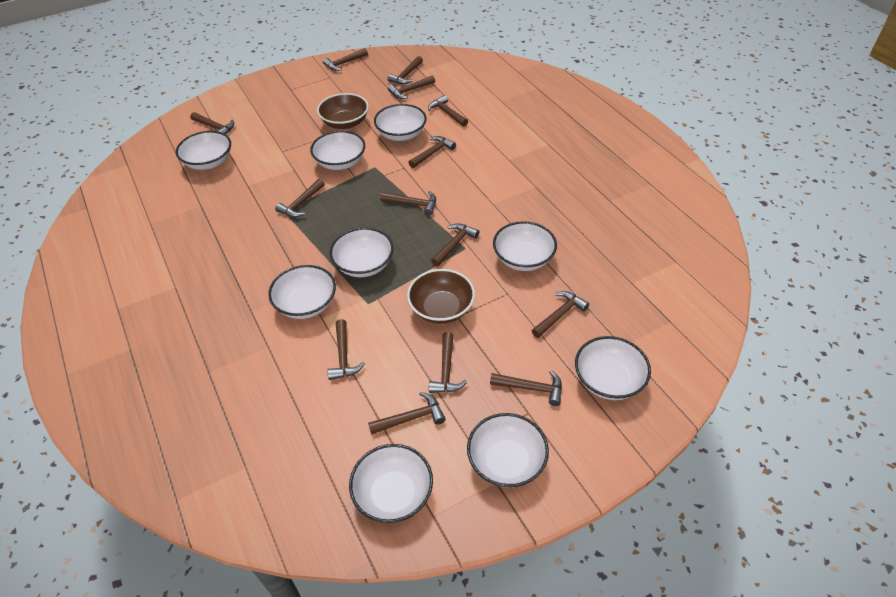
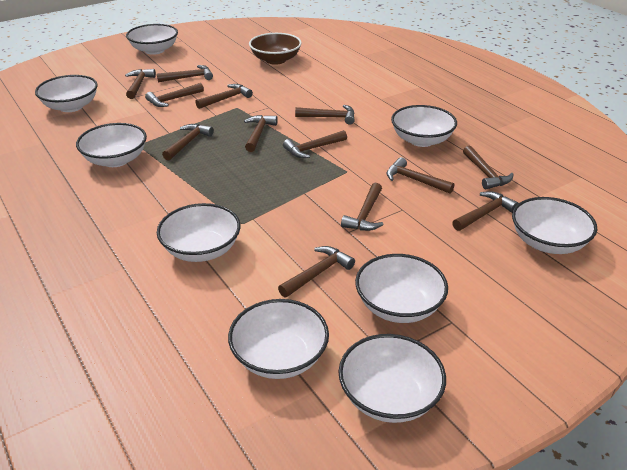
brown bowl: [317,93,369,129] [407,269,475,324] = 2 -> [249,33,302,65] = 1
brown hammer: [190,112,234,134] [275,179,325,217] [323,48,368,71] [327,319,365,380] [368,392,446,434] [380,191,436,215] [388,56,423,84] [388,75,435,99] [408,136,456,168] [428,95,468,126] [429,332,467,393] [431,223,479,267] [490,370,562,406] [532,291,589,338] = 14 -> [125,69,156,99] [145,83,204,107] [157,65,213,82] [162,124,214,160] [195,84,253,109] [244,115,278,152] [278,246,355,298] [283,130,347,158] [295,105,355,125] [341,183,384,231] [386,157,454,194] [452,191,518,231] [463,146,514,189] = 13

